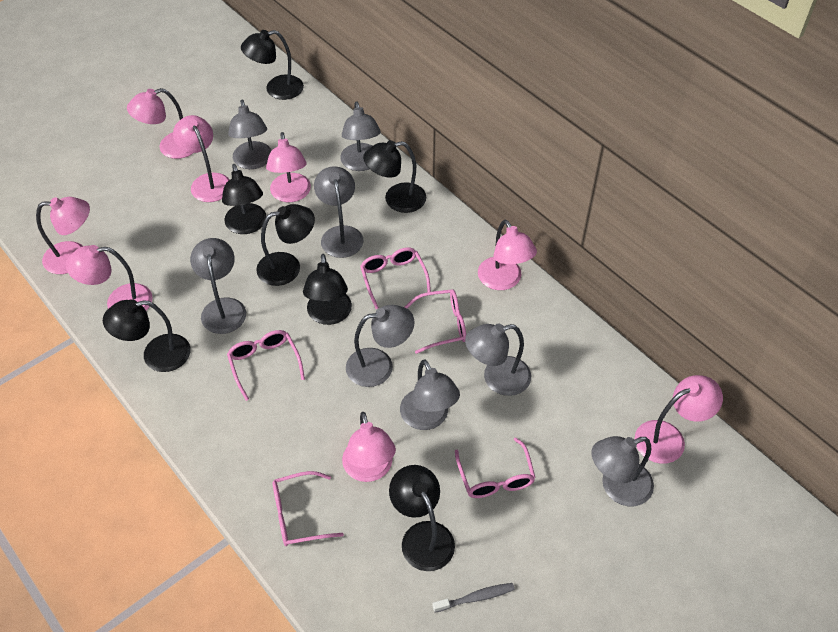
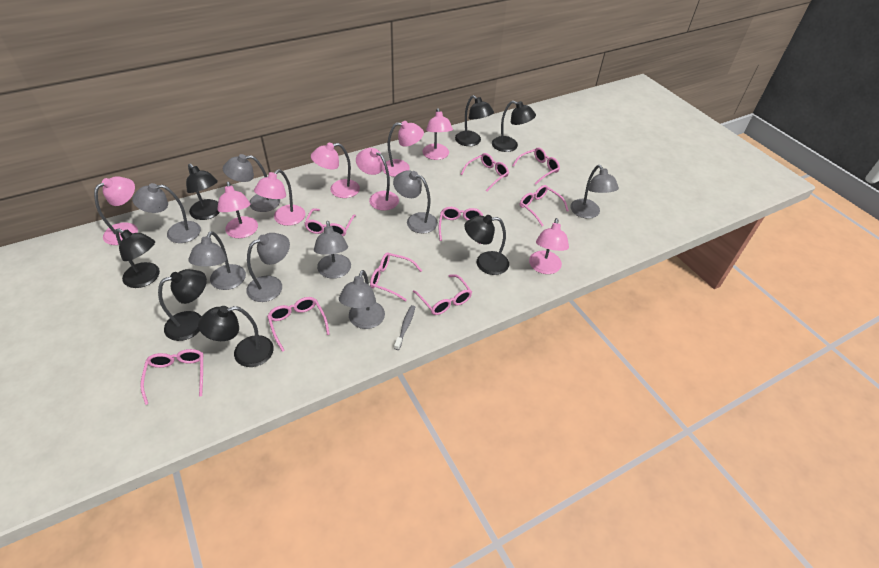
pink glasses: [227,330,305,401] [272,471,344,546] [360,247,431,309] [405,289,466,354] [455,438,536,498] = 5 -> [140,349,204,405] [267,297,330,352] [304,208,356,236] [370,252,422,301] [413,274,472,315] [439,207,483,244] [461,153,509,191] [512,147,560,185] [520,185,569,226] = 9

